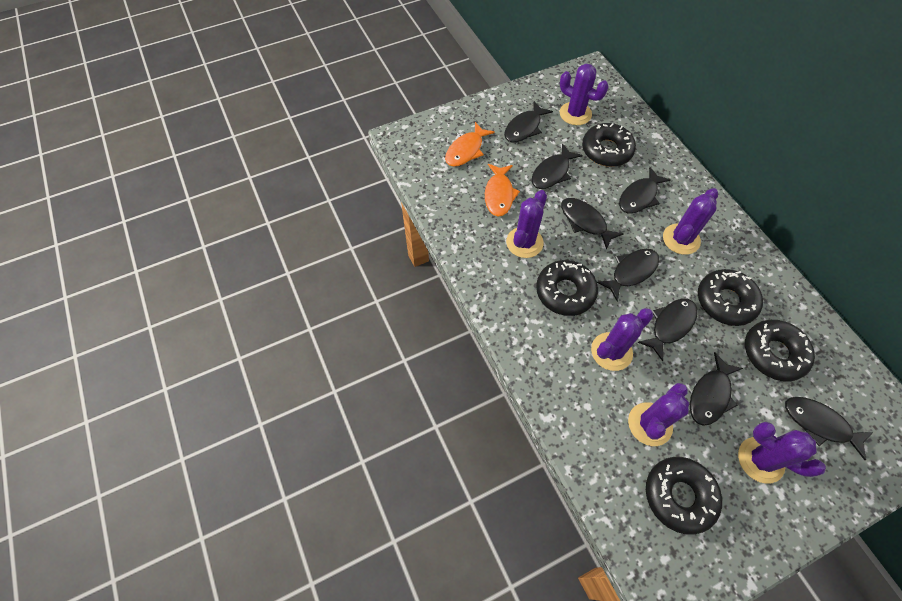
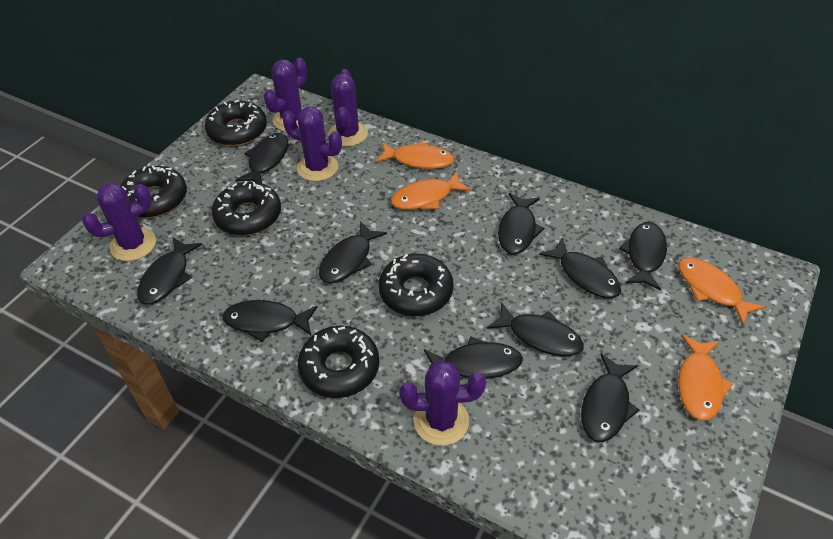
black fish: [504,101,553,143] [532,143,583,189] [561,198,624,250] [597,249,660,301] [619,167,671,214] [637,299,698,361] [690,352,743,426] [785,397,873,460] = 8 -> [137,237,202,304] [223,300,317,342] [235,133,289,183] [319,221,387,283] [424,336,523,379] [487,302,584,356] [498,193,544,254] [539,238,621,298] [581,354,639,442] [619,222,667,290] = 10
orange fish: [445,122,495,167] [485,164,520,216] = 2 -> [376,141,454,169] [391,172,471,210] [678,257,765,326] [678,334,733,421] = 4
purple cactus: [506,190,547,258] [560,63,609,125] [591,308,653,371] [628,383,689,446] [663,188,718,255] [738,422,826,484] = 6 -> [82,183,156,261] [264,58,307,131] [282,107,342,181] [328,69,368,147] [400,360,486,446] = 5

